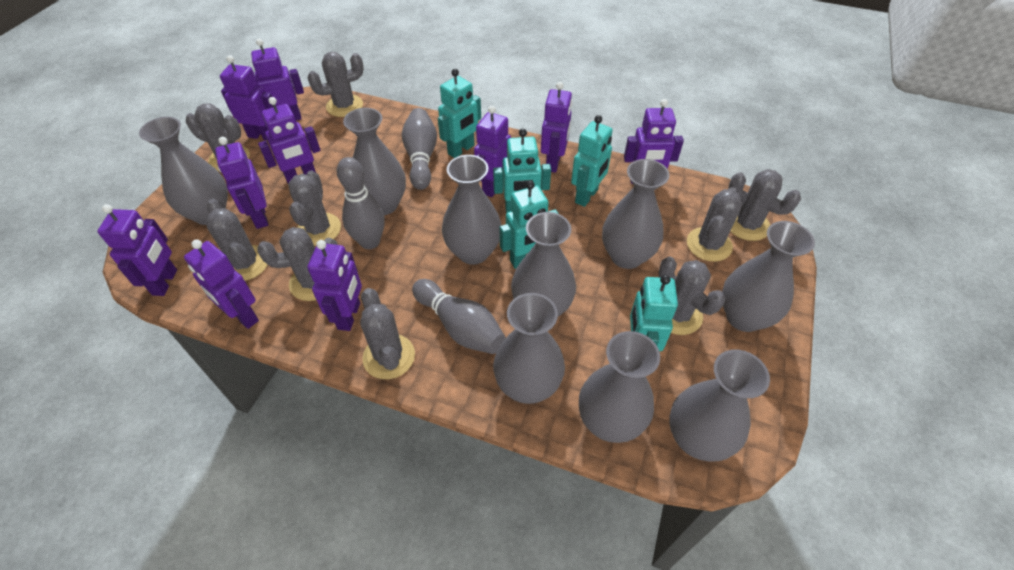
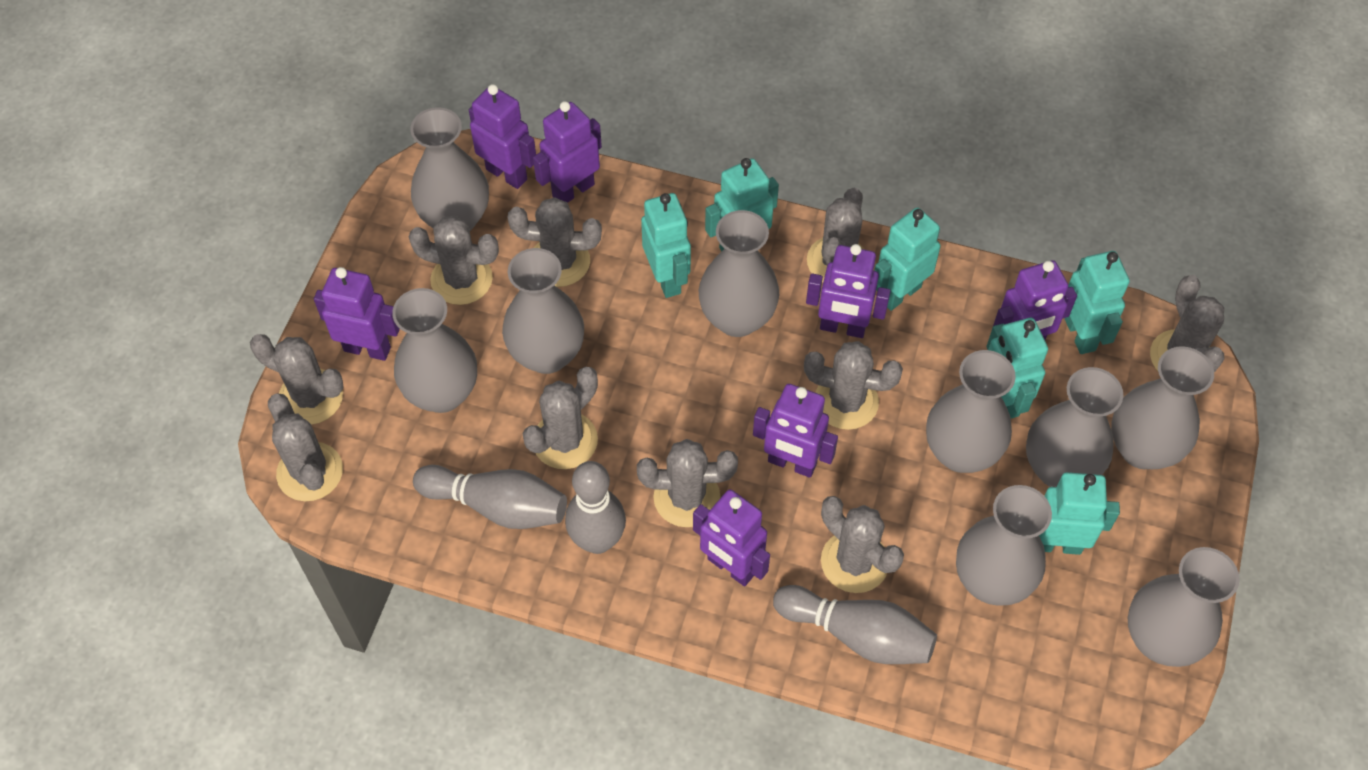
grey cactus: [186,103,250,171] [206,199,268,281] [257,227,338,301] [288,171,341,246] [307,52,364,117] [360,288,415,379] [659,257,725,335] [687,188,742,262] [728,169,801,241] = 9 -> [250,334,344,425] [268,393,343,501] [408,216,499,305] [508,197,602,287] [522,367,598,469] [637,439,738,527] [804,341,903,430] [807,188,865,283] [821,496,904,593] [1150,275,1224,372] = 10
purple robot: [97,204,177,296] [184,240,259,329] [215,137,268,229] [220,55,273,140] [251,39,304,121] [258,97,321,184] [307,240,362,331] [474,106,511,197] [541,82,572,173] [624,99,684,184] = 10 -> [314,267,400,361] [469,84,536,189] [533,101,602,203] [693,489,770,586] [753,384,838,478] [806,244,891,338] [993,260,1077,340] = 7
turquoise robot: [438,69,481,158] [493,128,551,213] [500,181,559,269] [571,115,613,207] [630,275,678,351] = 5 -> [641,193,691,298] [705,158,779,251] [874,208,941,311] [986,318,1048,418] [1039,472,1120,555] [1064,251,1130,354] = 6

